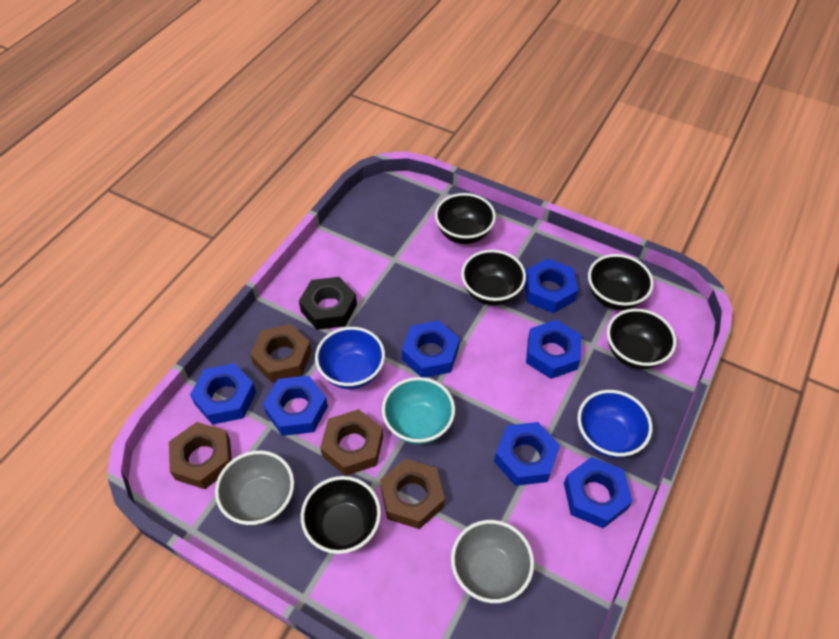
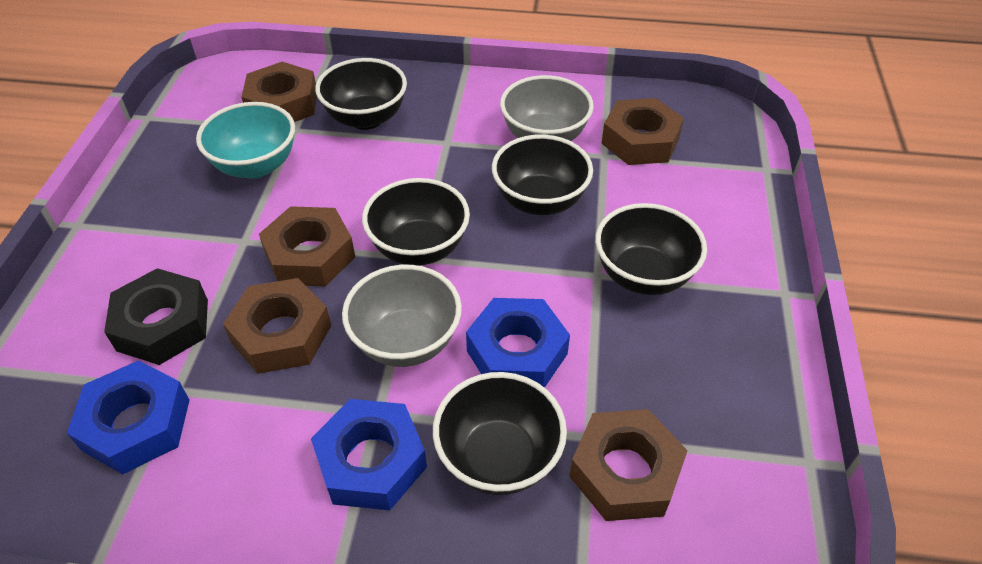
blue bowl: [315,327,385,389] [577,390,652,458] = 2 -> none = 0
blue nut: [190,363,256,425] [263,376,328,436] [402,320,460,378] [494,422,560,486] [524,258,578,313] [526,320,582,379] [564,457,633,528] = 7 -> [67,360,189,474] [311,399,427,510] [466,298,570,388] = 3
brown nut: [169,422,232,489] [250,324,312,383] [320,409,383,476] [380,459,445,529] = 4 -> [223,278,331,374] [242,62,317,122] [259,206,355,287] [569,409,688,521] [601,98,684,165] = 5

